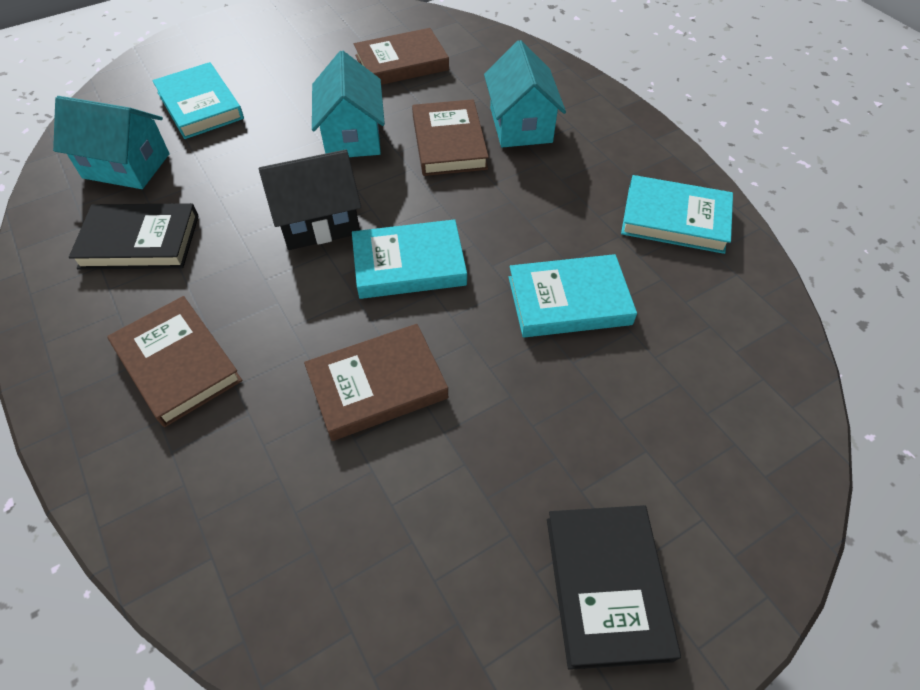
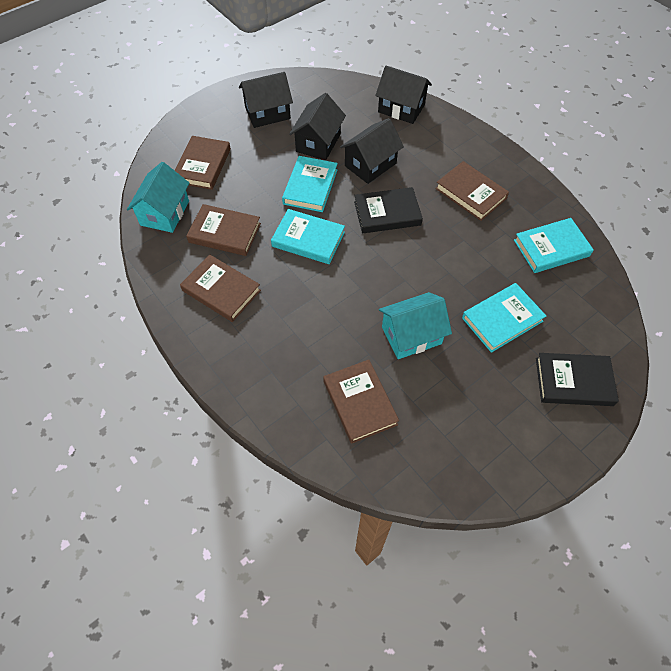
black house: [259,150,361,250] = 1 -> [239,72,293,128] [289,93,346,160] [340,118,404,184] [375,66,432,124] = 4
brown book: [107,296,243,427] [304,324,448,441] [354,28,449,85] [412,99,489,176] = 4 -> [175,136,231,190] [180,255,261,322] [186,204,261,256] [323,360,399,444] [435,161,509,221] = 5
turquoise house: [53,96,169,189] [312,51,385,157] [484,40,566,147] = 3 -> [127,162,189,233] [379,292,452,359] = 2

